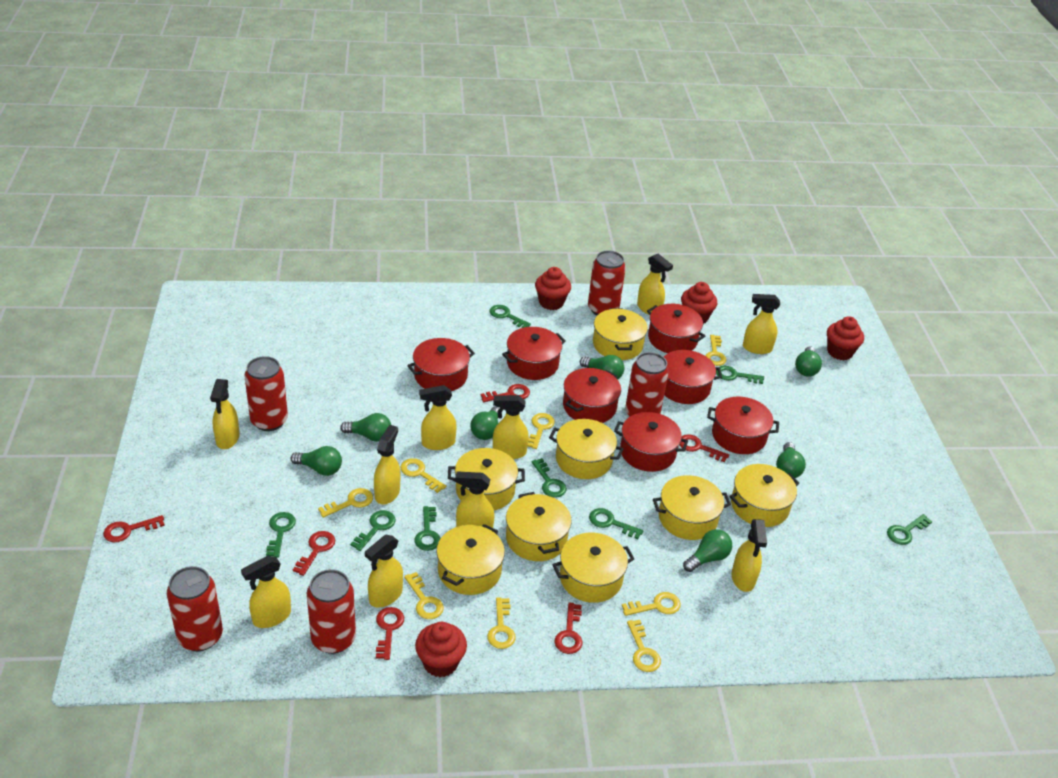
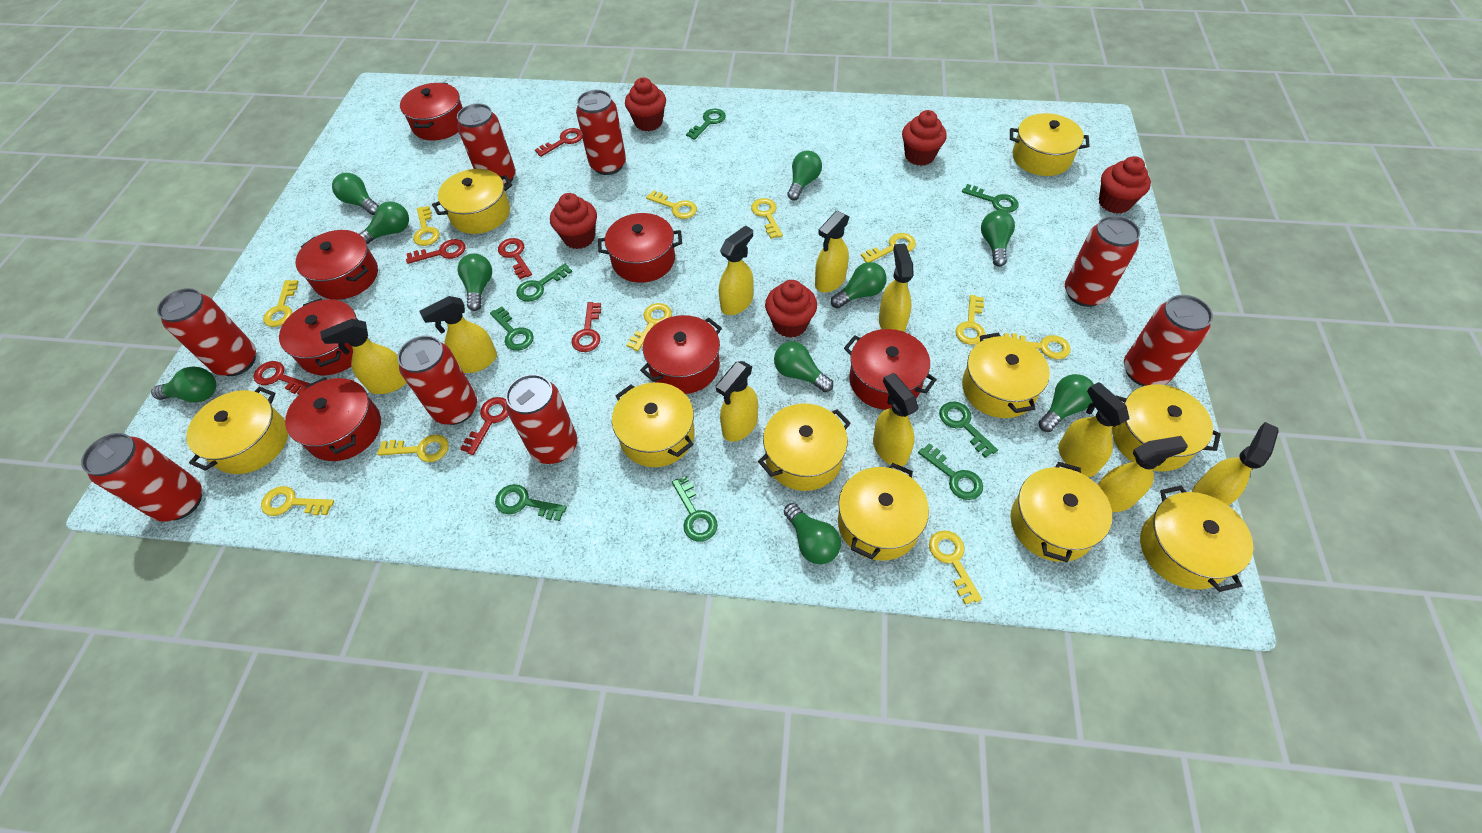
green light bulb: [291,446,342,476] [340,413,391,442] [470,406,499,440] [580,355,624,380] [683,529,732,572] [776,442,806,478] [795,347,822,377] = 7 -> [151,366,216,403] [332,173,379,215] [359,201,409,244] [458,253,492,311] [774,341,833,392] [784,503,841,564] [787,151,822,200] [831,262,887,309] [981,210,1015,267] [1039,374,1094,432] = 10
red can: [167,566,223,651] [244,356,288,431] [307,569,356,654] [588,250,626,315] [625,352,669,417] = 5 -> [81,433,202,522] [157,288,256,376] [397,335,477,425] [457,103,516,187] [505,374,577,464] [576,90,626,175] [1065,215,1140,307] [1124,295,1213,386] = 8
red cupcake: [415,622,467,677] [535,267,571,310] [681,282,717,324] [827,316,864,360] = 4 -> [550,193,597,249] [625,78,666,131] [765,280,817,338] [902,110,947,166] [1099,156,1151,214] = 5
yellow key: [318,488,373,518] [400,458,446,493] [404,572,444,619] [487,597,516,649] [527,413,555,449] [622,592,681,616] [627,620,661,672] [705,335,727,366] = 8 -> [261,486,334,516] [263,280,299,327] [377,435,449,462] [413,206,440,246] [626,303,672,351] [646,190,697,219] [751,198,783,239] [861,233,916,262] [929,530,982,605] [955,295,985,345] [1004,333,1071,360] = 11
yellow pot: [437,524,505,595] [448,448,525,510] [506,492,572,561] [549,419,624,479] [553,533,634,603] [593,308,648,360] [653,475,731,540] [730,464,799,527] = 8 -> [186,387,288,474] [432,169,512,234] [612,382,695,467] [758,404,851,491] [838,463,929,561] [962,333,1050,418] [1010,113,1090,176] [1011,462,1112,562] [1112,384,1221,471] [1140,486,1253,592] = 10

